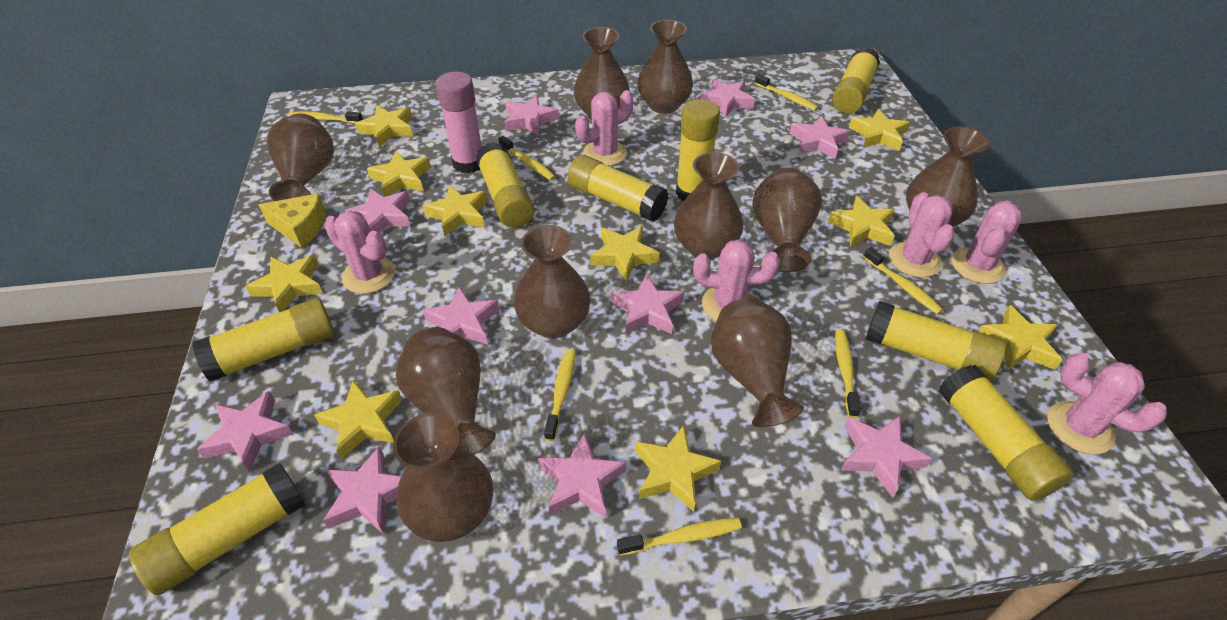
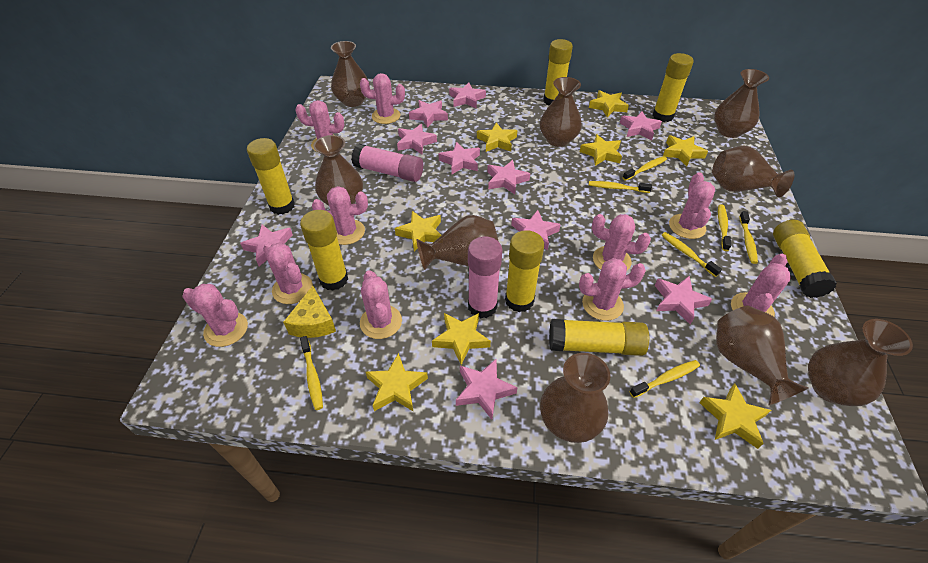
brown vase: [267,113,334,201] [393,413,493,542] [396,327,496,454] [514,225,591,339] [573,27,630,119] [637,20,693,114] [674,152,743,260] [711,297,804,427] [752,168,822,272] [906,126,990,227] = 10 -> [313,135,363,206] [331,41,370,107] [417,215,499,270] [540,77,582,147] [540,353,611,443] [712,146,794,197] [714,69,769,138] [716,306,809,405] [808,319,913,406] = 9
pink cactus: [324,210,395,294] [575,90,633,166] [693,239,780,321] [889,192,955,278] [952,201,1022,284] [1047,353,1167,454] = 6 -> [182,284,248,347] [263,242,313,304] [295,100,344,152] [312,186,368,245] [360,73,405,124] [360,270,402,339] [579,258,646,321] [592,214,651,270] [669,172,715,239] [731,254,791,317] = 10
pink glue stick: [436,72,482,173] = 1 -> [351,144,423,182] [468,236,502,318] = 2
yellow glue stick: [129,463,306,595] [192,298,334,382] [476,142,534,228] [567,155,668,222] [676,99,720,201] [832,47,880,114] [866,301,1006,381] [939,365,1073,501] = 8 -> [247,138,295,215] [300,210,348,291] [505,230,544,312] [543,39,573,105] [549,319,649,356] [652,53,694,122] [773,220,837,298] = 7
yellow star: [245,255,323,312] [314,380,402,459] [355,106,413,147] [367,151,431,197] [423,185,488,236] [590,226,659,282] [635,425,721,512] [828,196,895,247] [849,109,910,151] [979,305,1062,370] = 10 -> [366,353,428,411] [395,211,441,252] [432,313,491,365] [477,122,517,152] [580,134,622,166] [589,90,629,117] [663,135,708,167] [699,383,771,449] = 8

